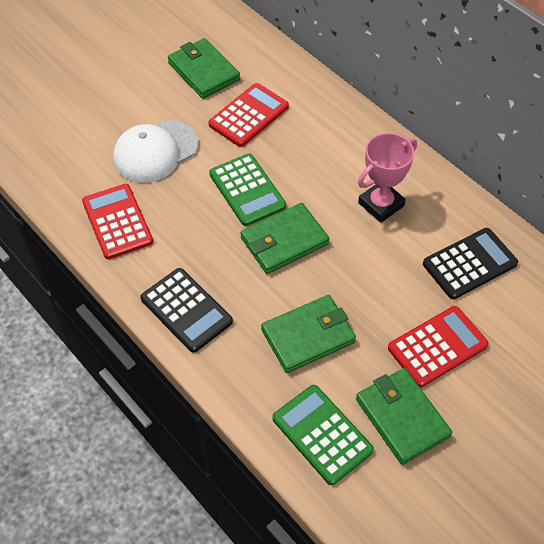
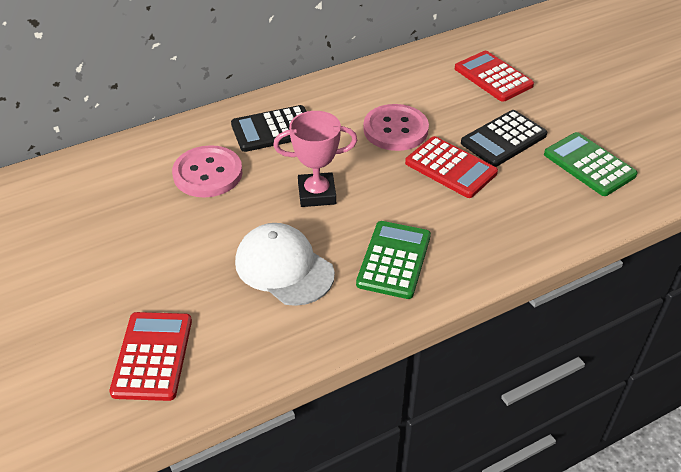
green wallet: [168,38,240,99] [241,203,329,274] [261,295,356,373] [356,368,452,465] = 4 -> none = 0
pink button: none = 0 -> [172,145,243,197] [363,104,429,151] = 2

